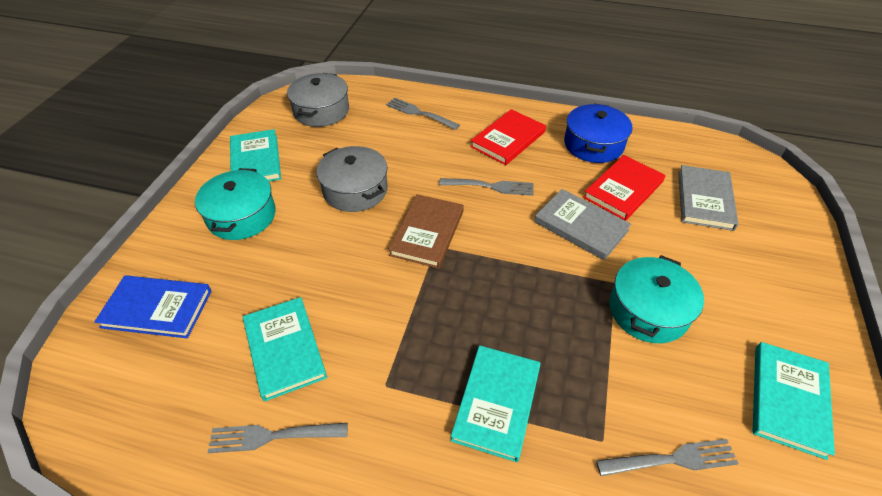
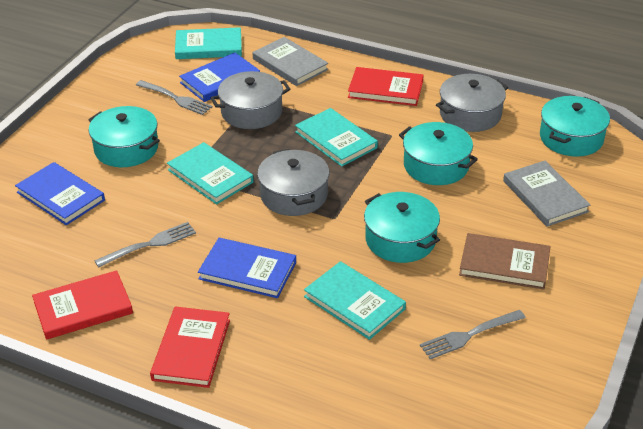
blue book: [94,275,211,338] = 1 -> [15,162,105,225] [179,52,260,102] [198,238,296,298] = 3
blue pot: [564,103,632,163] = 1 -> none = 0
grey fork: [208,423,348,453] [386,98,460,130] [439,178,534,196] [596,439,739,476] = 4 -> [94,222,196,268] [136,80,213,115] [420,310,526,359] = 3
grey pot: [287,73,349,127] [316,146,388,212] = 2 -> [211,71,290,129] [257,149,329,216] [436,74,508,132] = 3
red book: [471,109,546,165] [583,155,665,221] = 2 -> [32,270,133,340] [150,307,230,388] [348,67,423,106] = 3
turquoise pot: [195,168,276,240] [609,255,704,343] = 2 -> [88,106,160,167] [364,192,440,263] [399,122,478,185] [540,96,610,157] = 4

